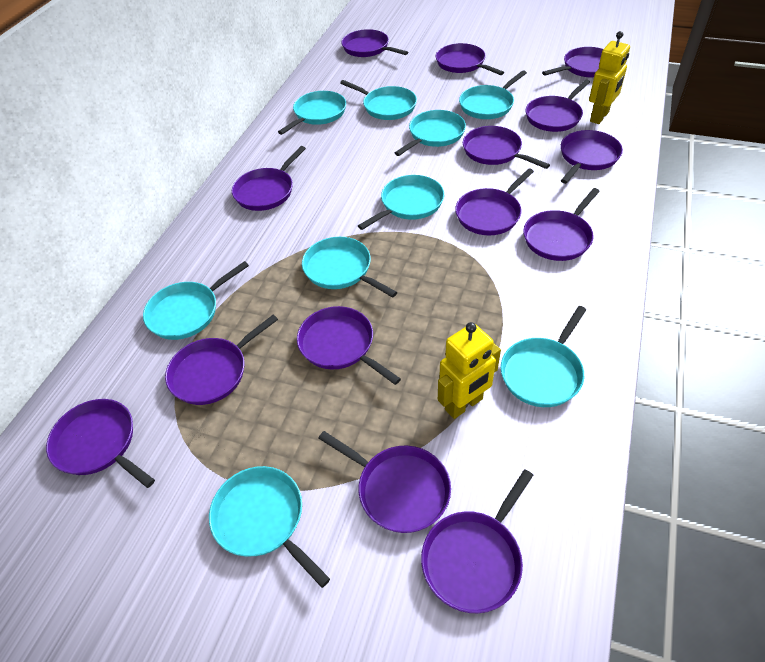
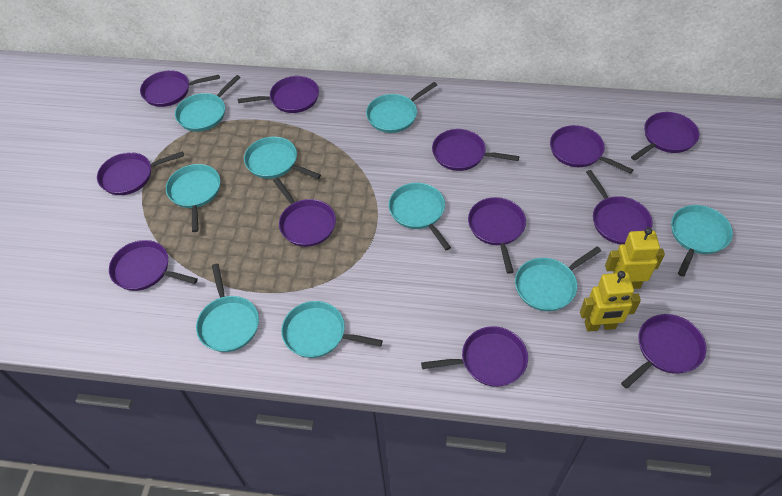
purple pan: [46,399,155,488] [165,315,278,405] [232,146,306,211] [297,306,401,385] [318,431,451,533] [341,29,408,57] [421,469,533,613] [436,43,504,75] [455,168,534,235] [463,126,550,169] [523,188,600,261] [525,79,590,132] [542,47,603,77] [561,130,623,184] = 14 -> [97,151,184,195] [109,240,198,291] [140,70,220,107] [238,76,319,113] [273,178,336,247] [421,326,528,387] [432,129,519,171] [468,197,526,274] [550,125,633,174] [586,170,652,244] [621,314,706,389] [631,112,699,160] = 12

